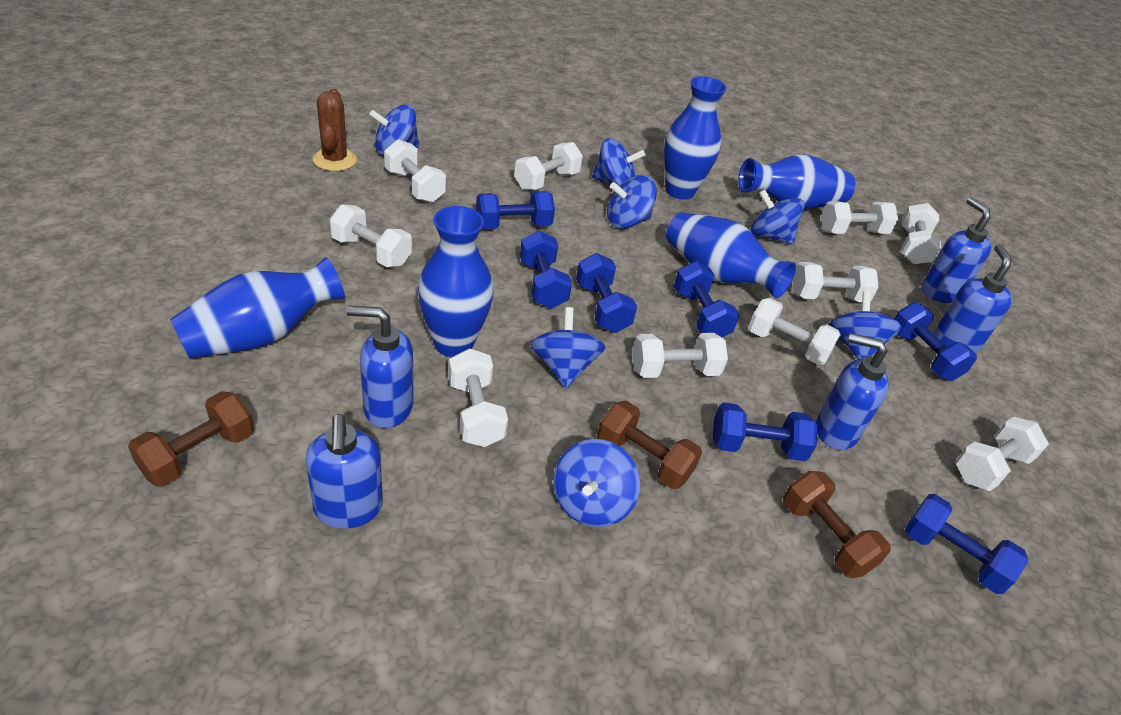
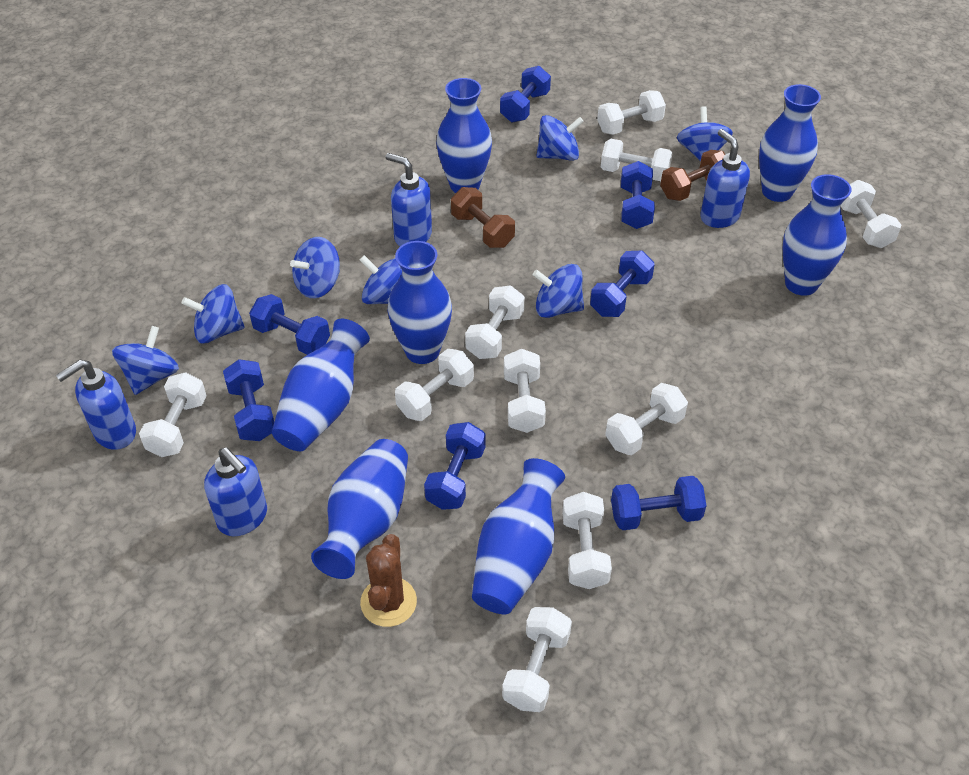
blue soap dispenser: [305,414,383,529] [346,306,413,428] [816,333,889,450] [921,197,991,303] [933,244,1012,353] = 5 -> [56,360,136,450] [204,448,267,536] [386,153,432,246] [700,129,750,228] = 4
blue vase: [170,257,345,359] [418,206,494,357] [664,76,727,200] [666,212,796,298] [738,155,855,209] = 5 -> [272,319,370,451] [311,439,408,579] [387,241,452,364] [436,78,492,193] [472,458,565,614] [759,84,821,202] [783,174,852,296] = 7
brown dumbbell: [128,391,254,487] [597,401,702,489] [783,471,891,578] = 3 -> [451,187,515,248] [660,150,725,201] = 2

